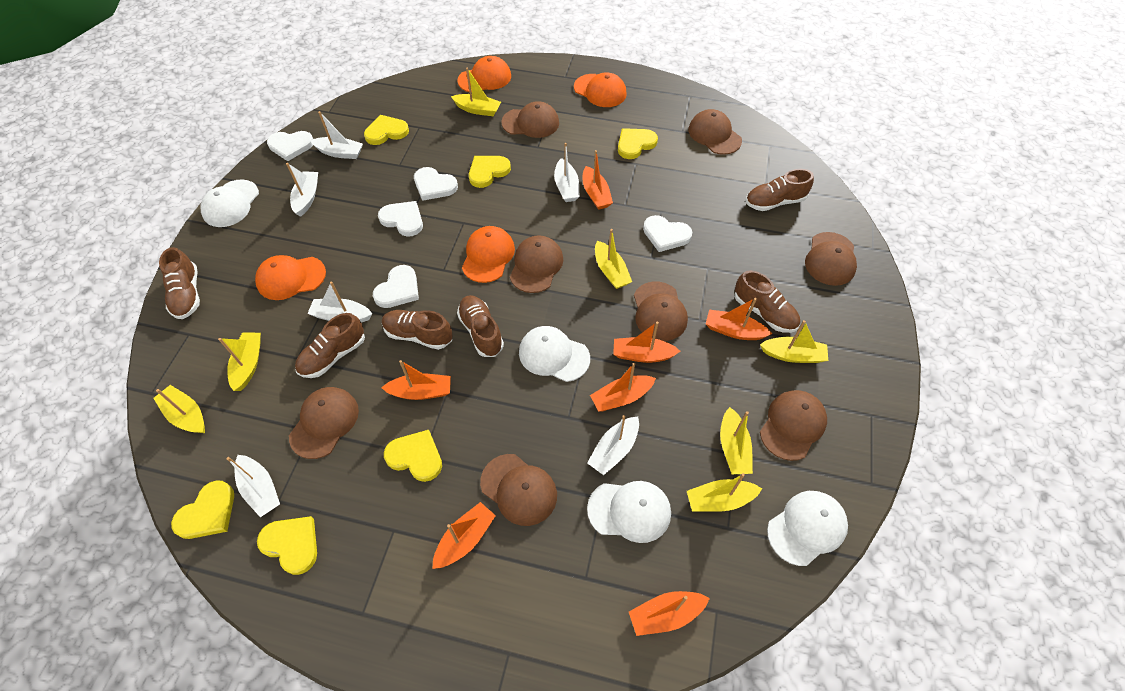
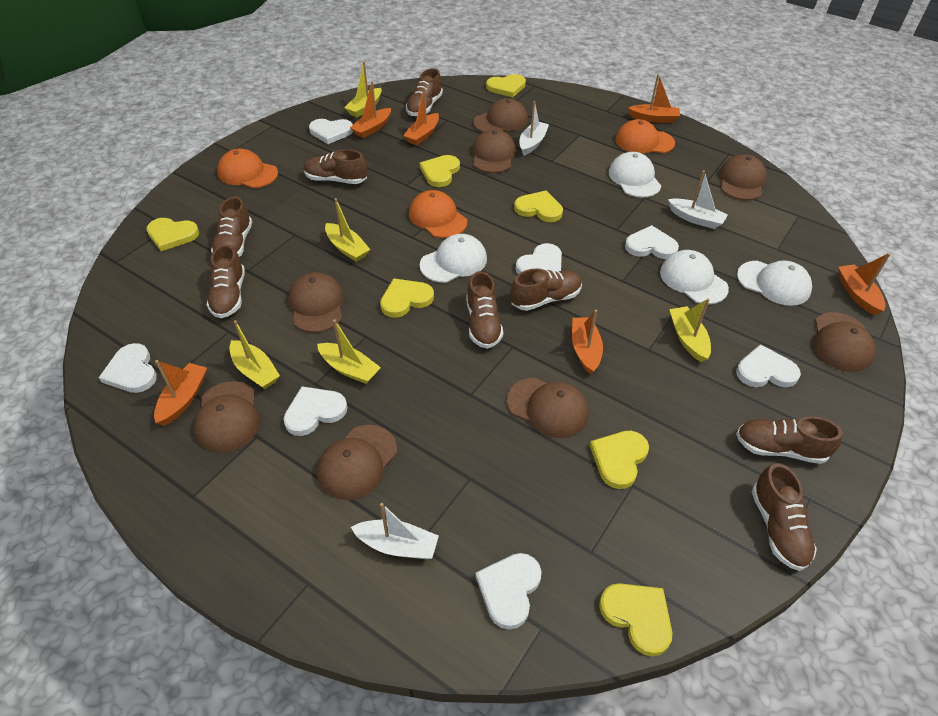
brown shoe: [159,247,200,319] [295,313,365,378] [382,310,453,350] [457,295,504,357] [734,270,800,333] [746,169,814,211] = 6 -> [206,244,245,318] [211,196,252,257] [304,149,367,184] [406,68,443,116] [466,271,503,349] [510,268,582,311] [736,416,843,464] [752,463,817,571] = 8
orange boat: [381,360,451,400] [432,502,496,569] [583,150,613,210] [590,363,656,412] [613,322,680,363] [629,591,710,636] [706,298,772,340] = 7 -> [154,360,207,426] [350,81,391,138] [403,87,439,146] [572,310,603,374] [628,74,680,123] [838,253,891,315] = 6
orange cap: [255,255,326,300] [458,56,511,93] [462,226,515,283] [574,72,627,107] = 4 -> [217,149,278,188] [409,190,467,238] [615,119,675,154] = 3
white boat: [226,455,280,517] [286,163,318,217] [307,281,372,322] [310,111,363,159] [554,143,580,202] [587,415,639,475] = 6 -> [351,503,439,559] [519,101,549,156] [668,171,728,229] = 3
white heart: [267,131,313,161] [373,265,419,308] [378,201,423,237] [414,167,458,201] [643,215,692,252] = 5 -> [99,343,157,393] [283,386,348,436] [309,119,353,144] [475,553,542,629] [516,243,562,274] [625,225,679,259] [736,344,801,387] = 7
yellow boat: [153,385,205,433] [218,333,261,391] [451,68,501,116] [595,229,632,289] [687,473,762,512] [720,407,753,474] [760,320,828,363] = 7 -> [229,320,280,389] [317,319,381,384] [325,198,370,262] [344,61,382,118] [669,298,711,362] = 5
yellow heart: [171,480,234,539] [257,516,317,575] [364,115,409,145] [384,430,442,482] [469,156,511,188] [618,128,658,159] = 6 -> [146,218,199,251] [380,278,434,318] [420,155,460,187] [486,74,526,97] [514,191,563,222] [590,431,649,489] [599,583,672,656] = 7

